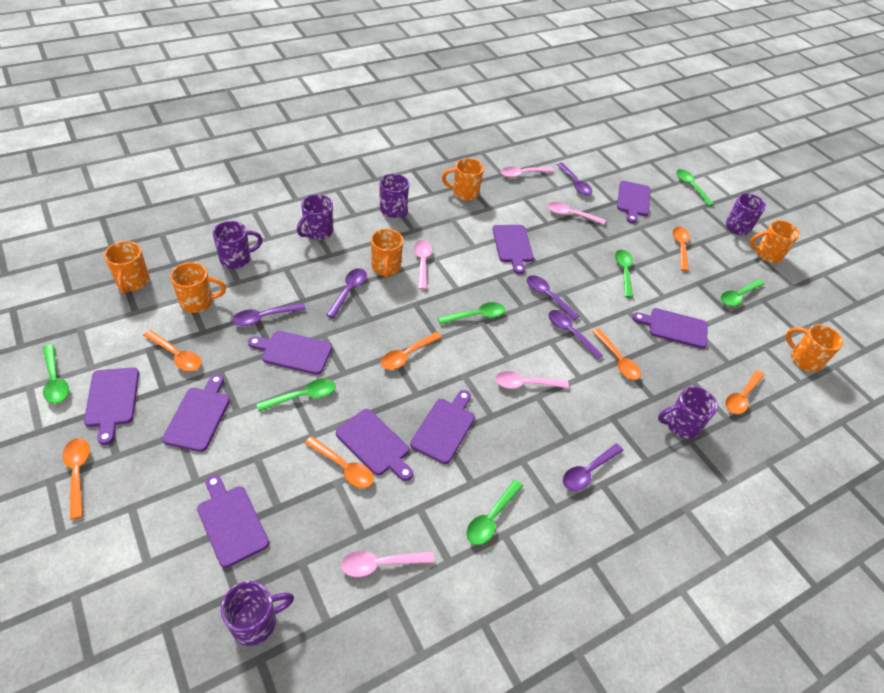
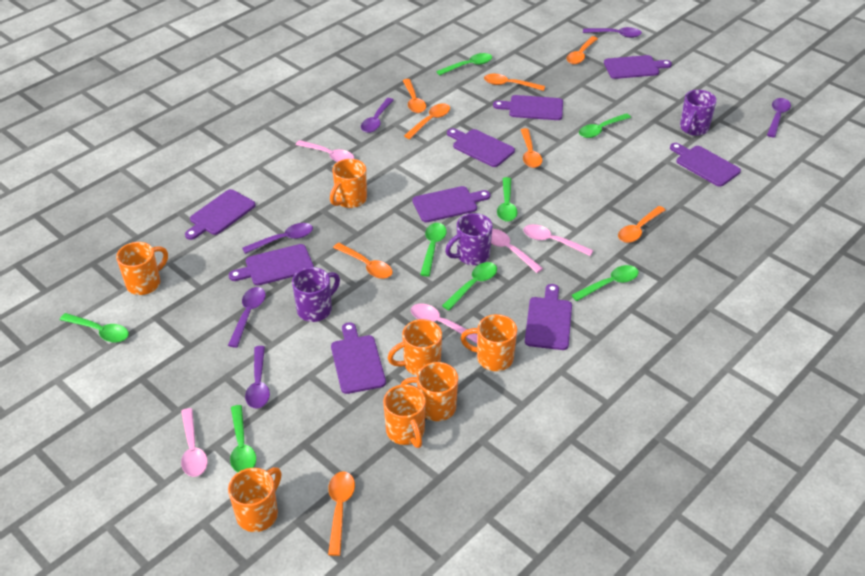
green spoon: [43,344,69,404] [257,379,336,412] [438,302,505,324] [466,480,523,545] [615,250,633,298] [676,169,714,206] [720,279,765,306] = 7 -> [60,313,129,343] [230,405,256,472] [420,223,447,277] [436,53,492,75] [442,262,497,310] [497,177,518,222] [572,265,639,301] [579,113,631,138] = 8
orange mug: [104,241,150,294] [170,262,226,313] [371,229,403,278] [442,158,484,201] [750,220,800,263] [786,324,843,372] = 6 -> [116,242,168,295] [228,467,281,532] [330,159,367,208] [383,384,426,448] [388,319,442,376] [401,362,458,421] [460,314,517,371] = 7
orange spoon: [62,438,90,519] [143,330,201,371] [305,436,374,488] [381,332,442,370] [592,328,641,380] [672,227,690,271] [725,370,765,414] = 7 -> [328,471,355,556] [333,243,393,279] [403,79,426,113] [404,103,450,139] [484,74,545,91] [521,128,542,168] [567,36,598,64] [618,206,665,243] = 8
purple mug: [213,221,263,269] [221,581,294,646] [297,194,333,240] [379,174,409,218] [658,386,718,439] [726,193,766,235] = 6 -> [292,267,340,322] [445,213,493,265] [680,90,717,136] = 3

